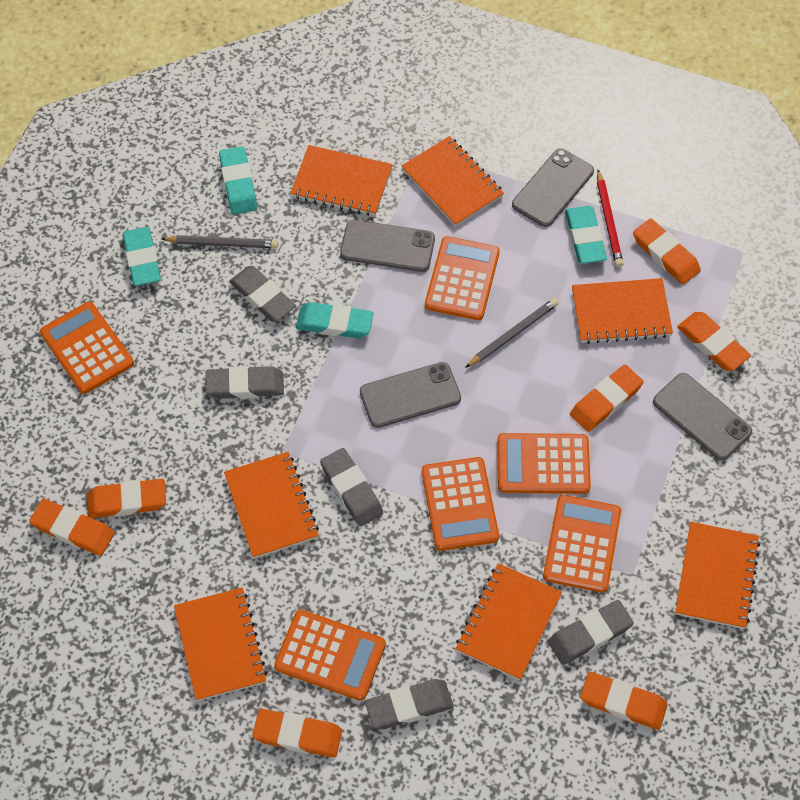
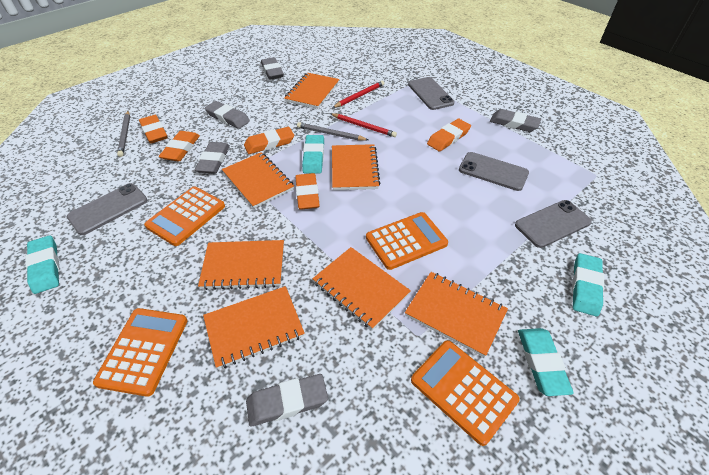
orange calculator: [40,302,134,394] [274,610,386,701] [422,457,499,551] [425,236,500,320] [497,433,591,494] [543,495,621,592] = 6 -> [93,308,187,397] [144,187,225,246] [366,212,448,270] [411,340,520,446] = 4
orange eraser: [29,499,114,556] [87,479,166,518] [252,709,342,758] [570,364,643,432] [580,672,668,730] [633,219,701,284] [677,312,751,371] = 7 -> [139,115,168,144] [159,131,200,161] [244,127,294,154] [295,173,320,210] [427,119,471,152] = 5
red pencil: [597,170,623,267] = 1 -> [331,113,397,137] [332,81,384,108] = 2

